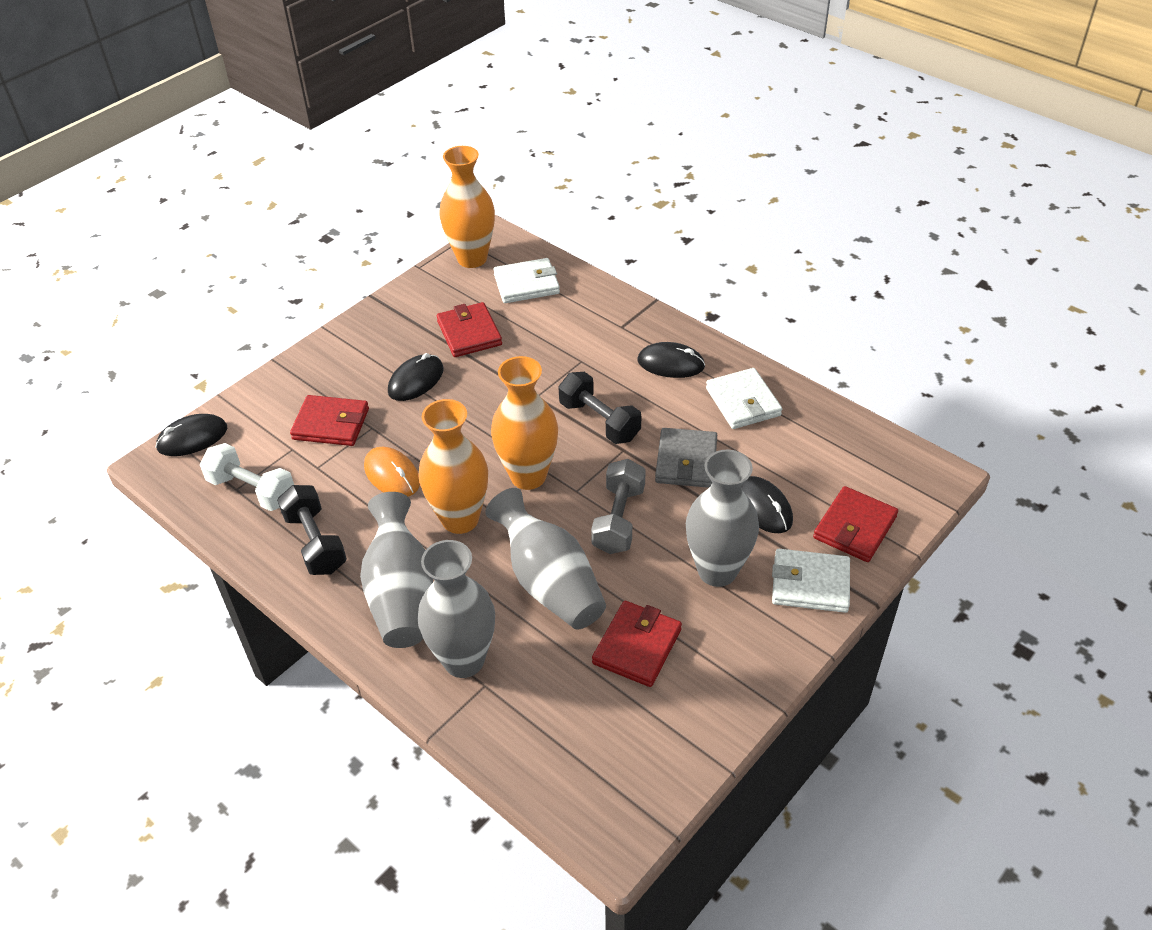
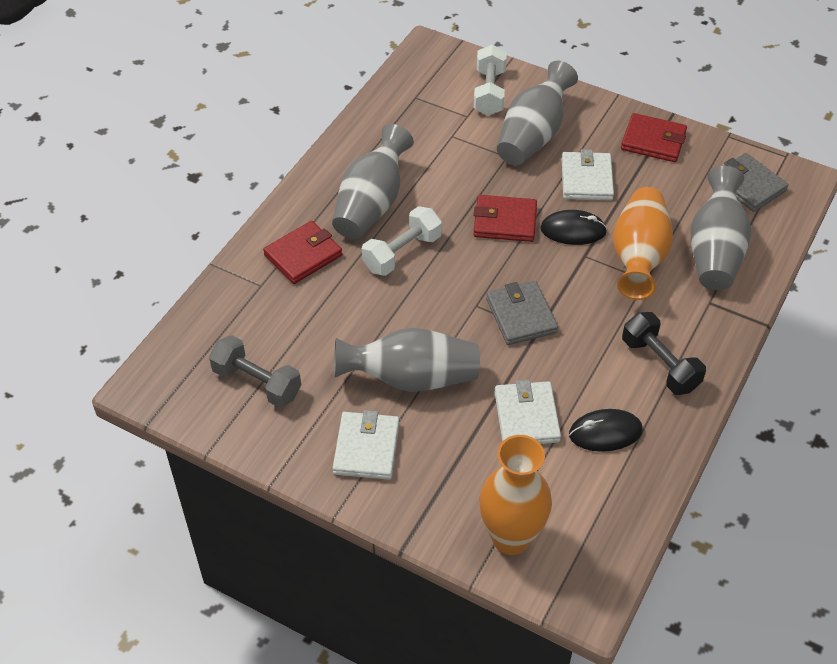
black dumbbell: [277,485,347,575] [558,372,641,444] = 2 -> [622,312,706,395] = 1
black mouse: [155,414,227,456] [388,353,444,401] [638,342,705,378] [741,476,793,533] = 4 -> [540,210,607,245] [569,409,643,452] = 2
grey wallet: [655,428,717,488] = 1 -> [486,281,558,345] [724,153,789,212] = 2
orange mouse: [364,447,420,496] = 1 -> none = 0
orange vase: [418,399,488,534] [439,146,495,268] [491,356,558,490] = 3 -> [479,435,552,555] [613,187,673,300] = 2
red wallet: [290,395,369,446] [437,302,502,357] [592,601,682,687] [813,486,898,562] = 4 -> [263,221,342,284] [473,195,537,242] [621,113,687,162] = 3
white dumbbell: [200,443,294,511] = 1 -> [362,206,442,276] [474,44,507,116] = 2

